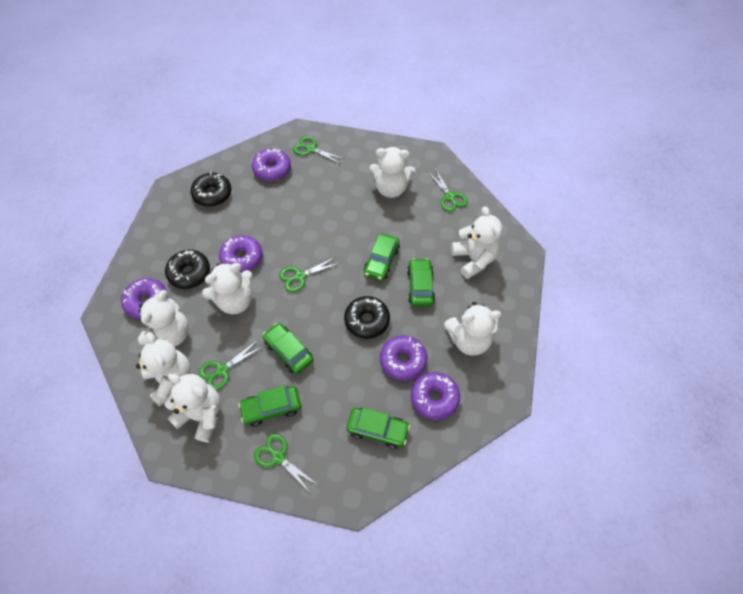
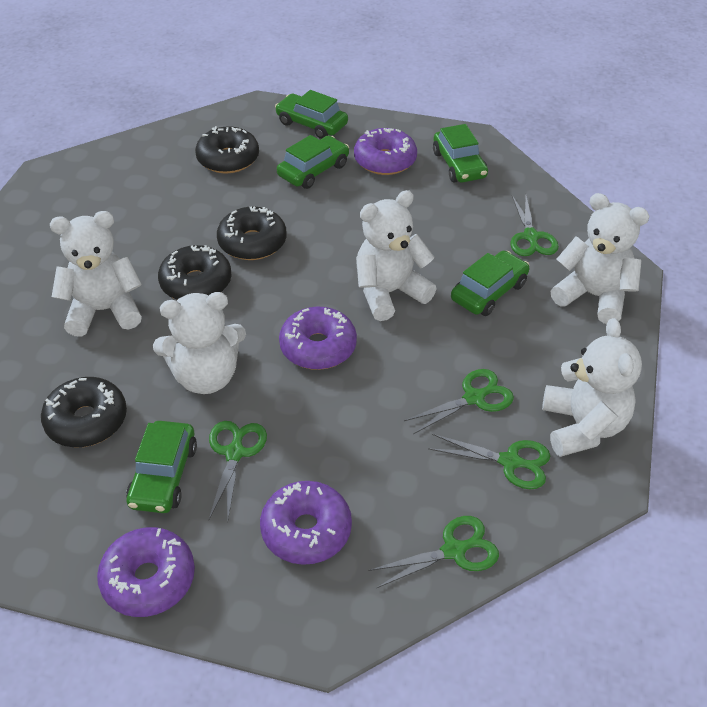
black donut: [165,250,210,289] [190,172,231,207] [344,296,390,339] = 3 -> [41,377,127,447] [158,245,232,300] [195,126,259,174] [217,206,287,260] = 4
purple donut: [121,278,168,319] [219,235,263,273] [252,148,291,181] [380,335,427,381] [411,372,460,420] = 5 -> [97,527,195,617] [260,481,352,565] [279,307,357,370] [354,128,417,175] = 4
white teddy bear: [136,332,191,407] [138,290,189,347] [164,373,221,442] [202,262,252,314] [369,147,416,198] [444,302,502,356] [451,206,502,279] = 7 -> [50,211,142,337] [153,292,246,394] [356,190,436,321] [542,318,642,457] [551,193,649,324] = 5

